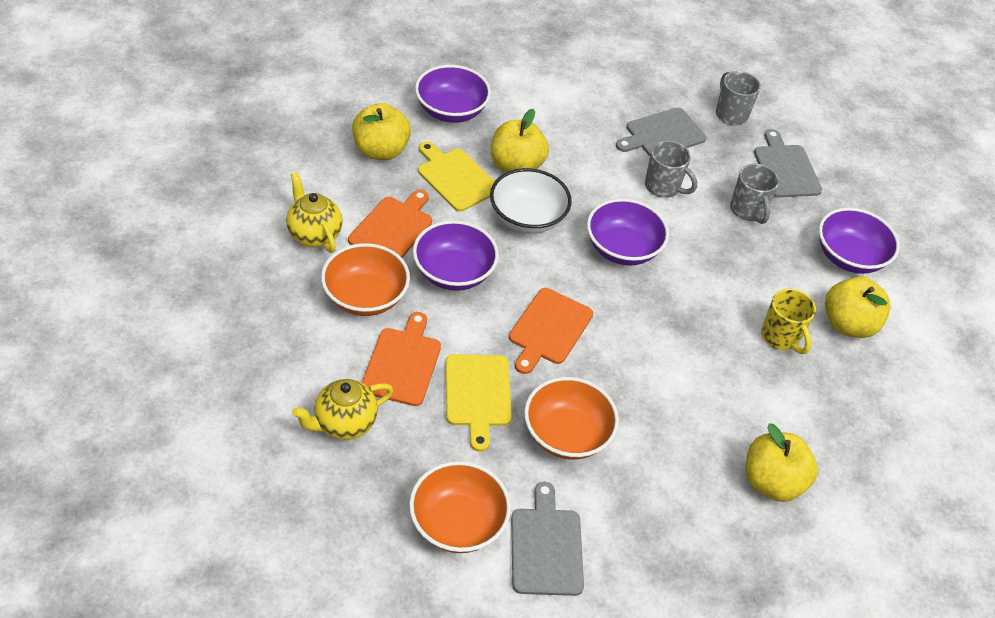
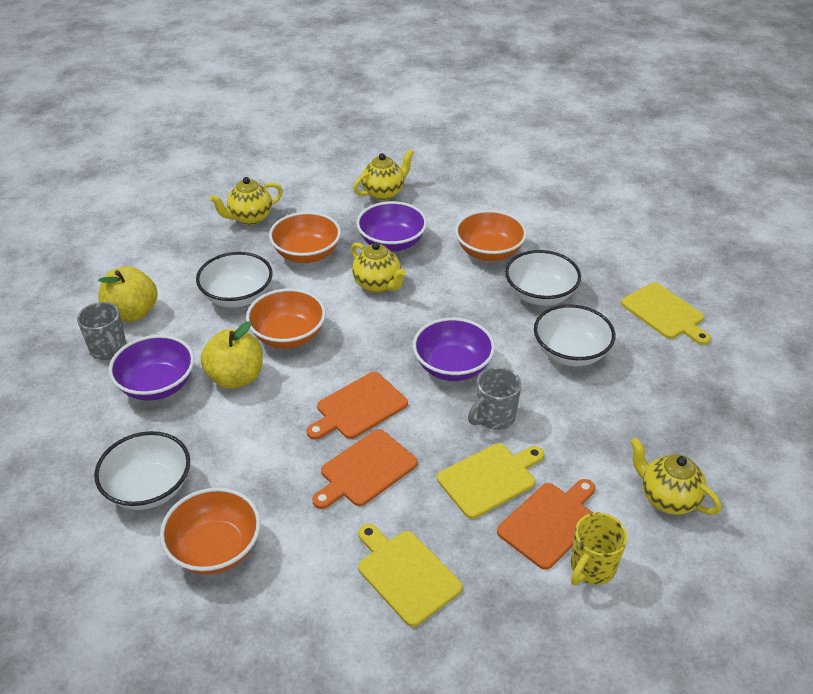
grey cutting board: [511,482,584,596] [616,108,706,156] [754,129,822,198] = 3 -> none = 0
grey mug: [645,140,697,198] [716,71,761,125] [730,164,779,224] = 3 -> [77,302,126,360] [468,367,522,430] = 2
orange bowl: [321,243,410,316] [409,461,511,553] [524,377,619,460] = 3 -> [160,487,261,574] [246,288,326,349] [269,212,341,263] [455,210,527,261] = 4
purple bowl: [413,220,499,291] [415,65,491,123] [587,198,669,266] [819,208,900,274] = 4 -> [109,335,194,401] [356,201,427,252] [413,317,495,381] = 3
white bowl: [490,168,572,234] = 1 -> [94,431,190,510] [196,252,273,308] [505,250,581,306] [534,304,615,366] = 4
yellow apple: [352,103,411,160] [491,109,549,172] [746,423,818,502] [825,277,890,338] = 4 -> [98,266,158,322] [201,321,263,389] = 2
yellow cutting board: [418,141,495,212] [446,354,512,452] = 2 -> [358,524,463,627] [437,443,544,519] [621,282,711,345] = 3
yellow teapot: [286,172,342,253] [292,379,393,440] = 2 -> [210,177,283,225] [351,242,406,293] [353,149,414,201] [630,438,721,515] = 4

